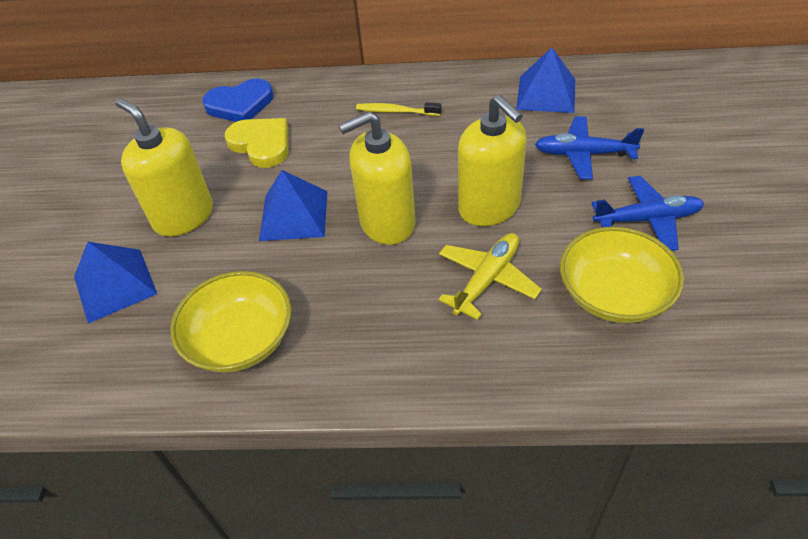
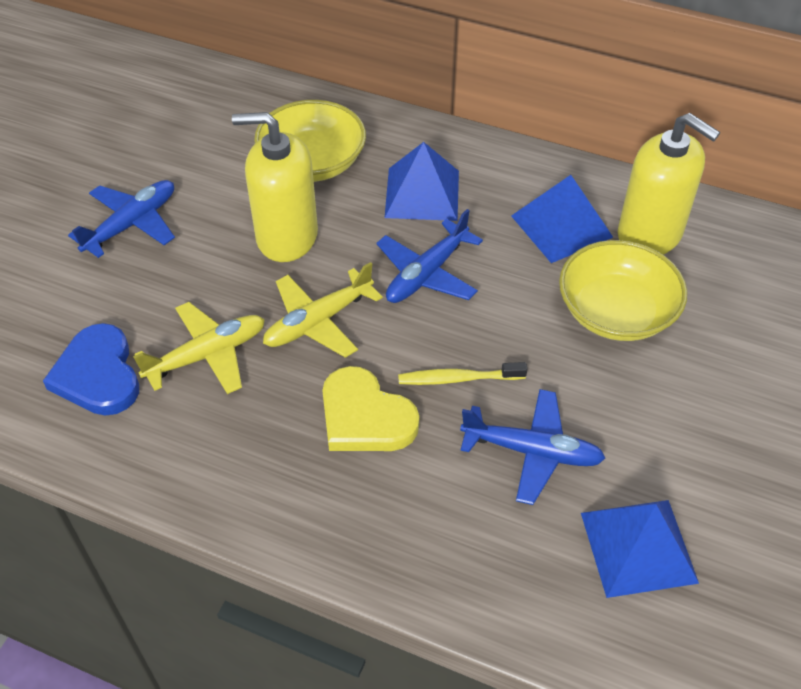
blue plane: [535,116,644,179] [591,176,704,251] = 2 -> [68,180,175,258] [376,209,483,303] [460,389,605,505] = 3
yellow plane: [438,233,542,320] = 1 -> [133,302,265,394] [263,262,383,358] = 2
yellow soap dispenser: [115,98,213,237] [339,111,415,245] [458,95,527,226] = 3 -> [232,112,318,262] [618,113,720,255] = 2

